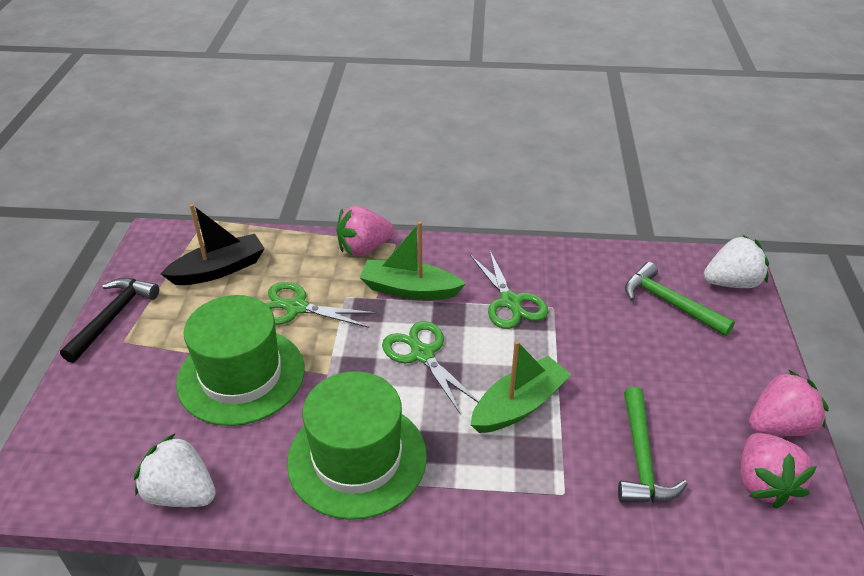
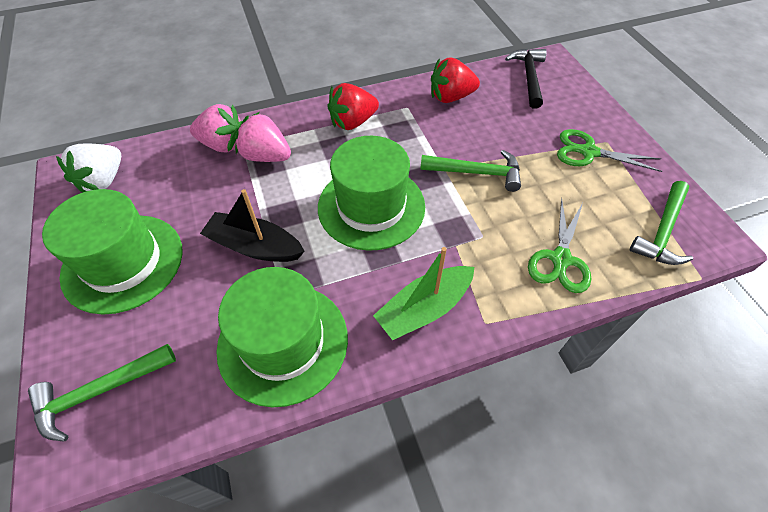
green boat: [360,221,466,300] [471,340,572,433] = 2 -> [373,247,474,340] = 1
green hammer: [618,387,688,502] [625,262,735,336] = 2 -> [28,344,176,442] [420,150,521,192] [630,181,693,265] = 3
green hat: [176,295,305,426] [287,371,427,520] = 2 -> [42,189,183,315] [216,267,348,407] [318,136,425,251] = 3
green scissors: [265,282,376,328] [382,321,479,413] [470,249,548,329] = 3 -> [528,198,591,293] [557,129,662,172] = 2
pink strawberry: [336,206,394,256] [741,433,817,509] [749,370,829,436] = 3 -> [190,104,242,152] [235,112,291,162] = 2
red strawberry: none = 0 -> [327,83,379,130] [431,57,480,103] = 2
white strawberry: [134,434,216,507] [704,235,769,288] = 2 -> [56,144,121,193] = 1

